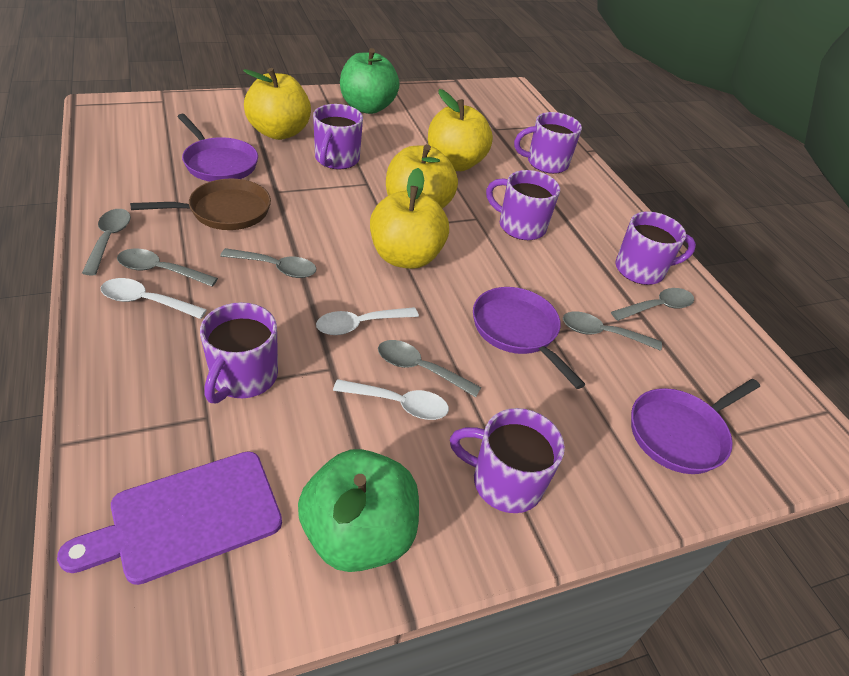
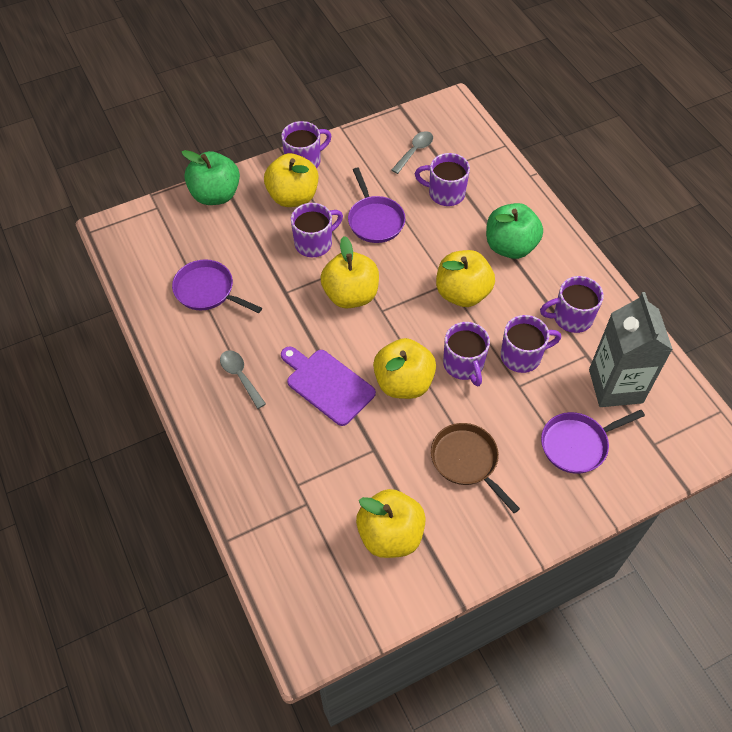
grey carton: none = 0 -> [589,292,673,407] = 1
grey spoon: [82,209,131,276] [117,249,218,287] [220,248,317,278] [378,340,481,397] [563,311,662,351] [611,288,694,321] = 6 -> [220,350,266,409] [391,131,433,174] = 2
white spoon: [101,278,207,319] [316,307,419,335] [333,379,449,420] = 3 -> none = 0
yellow apple: [243,68,311,140] [370,168,449,269] [386,144,458,209] [428,89,493,171] = 4 -> [264,153,318,207] [321,236,379,308] [356,489,426,558] [373,338,436,399] [436,250,495,307] = 5

